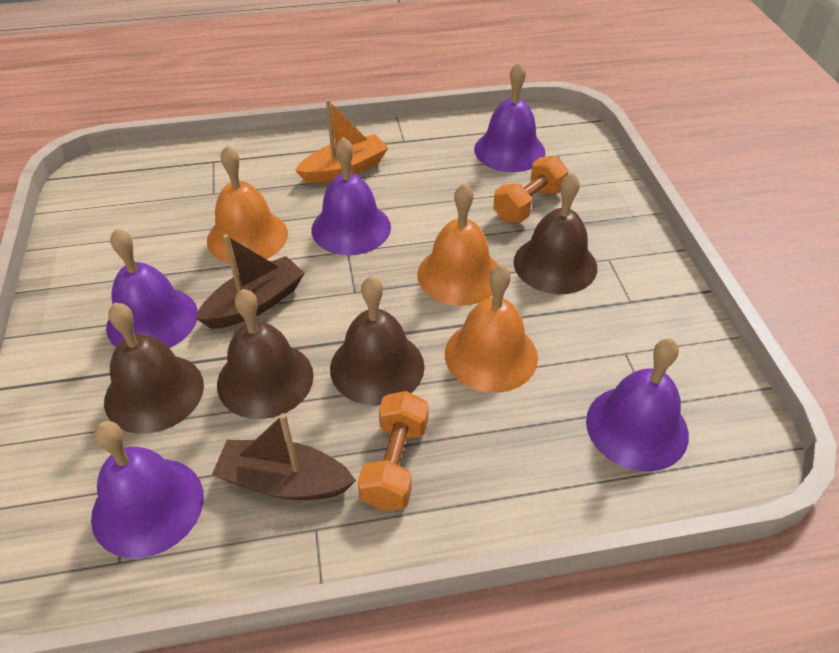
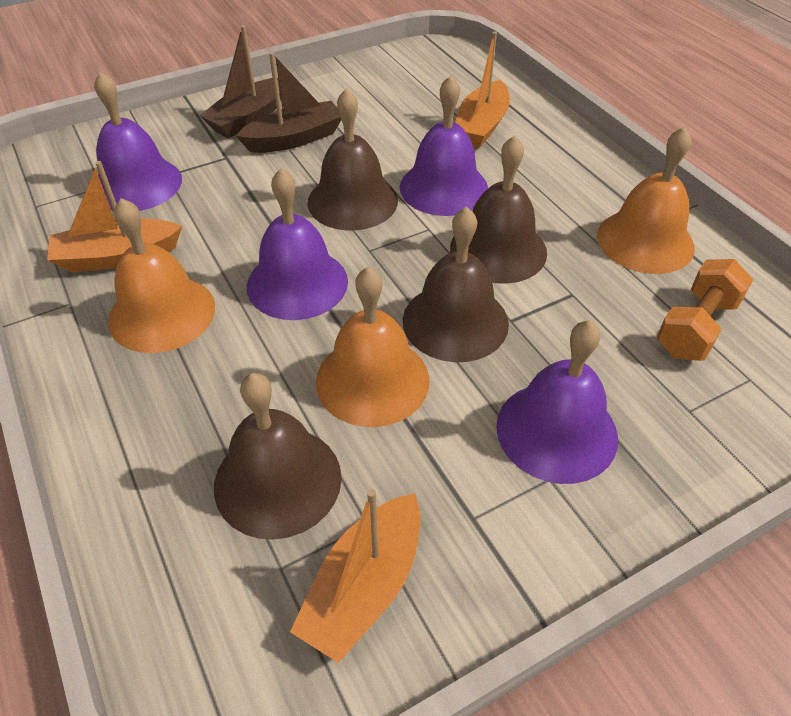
orange boat: [295,99,388,184] = 1 -> [47,161,182,272] [290,489,420,663] [455,31,510,148] = 3
orange dumbbell: [358,391,429,511] [493,156,569,222] = 2 -> [657,259,753,361] = 1
purple bell: [91,421,204,558] [106,228,198,348] [312,137,391,255] [474,62,546,172] [586,339,689,471] = 5 -> [94,72,182,211] [247,168,348,320] [400,75,488,216] [496,320,618,484] = 4

